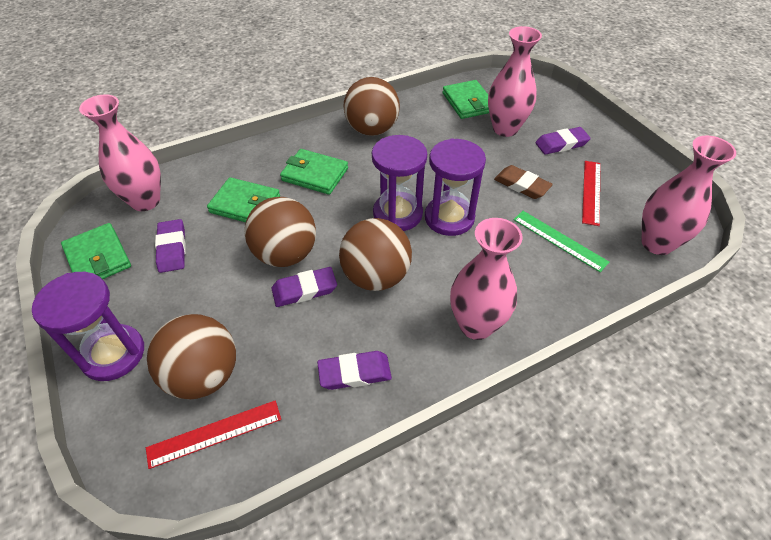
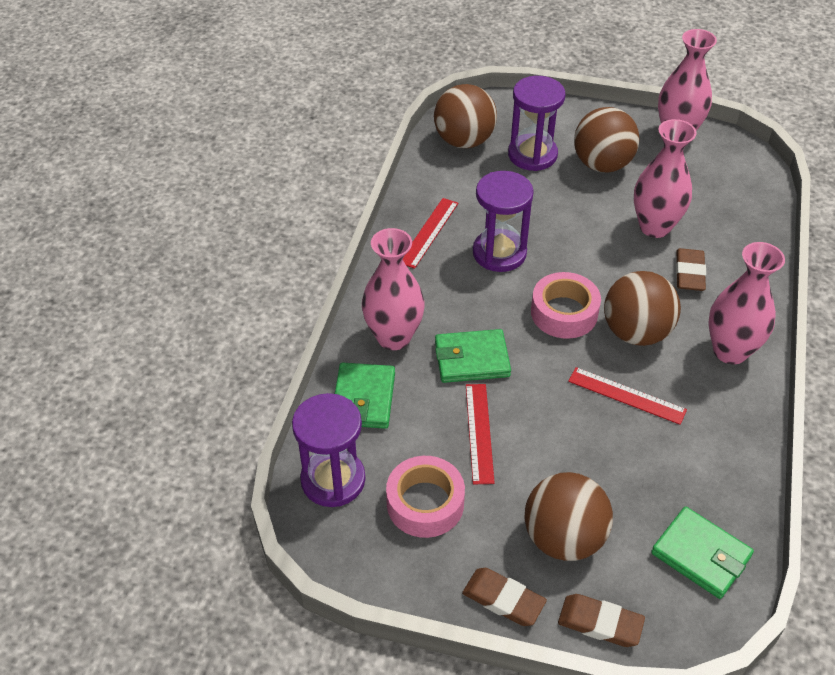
brown eraser: [494,165,553,199] = 1 -> [462,568,547,626] [558,594,645,647] [676,248,706,291] = 3
green ruler: [513,211,609,272] = 1 -> none = 0
green wallet: [61,223,131,279] [207,177,280,222] [280,149,348,195] [443,80,489,119] = 4 -> [335,362,395,429] [435,329,511,383] [651,507,754,599] = 3
pink tape: none = 0 -> [386,456,465,538] [531,272,601,339] = 2
purple eraser: [155,219,186,273] [272,267,337,307] [317,351,392,390] [535,127,591,155] = 4 -> none = 0
red ruler: [146,400,281,469] [582,161,600,226] = 2 -> [403,198,458,269] [466,384,495,484] [568,367,687,425] = 3

